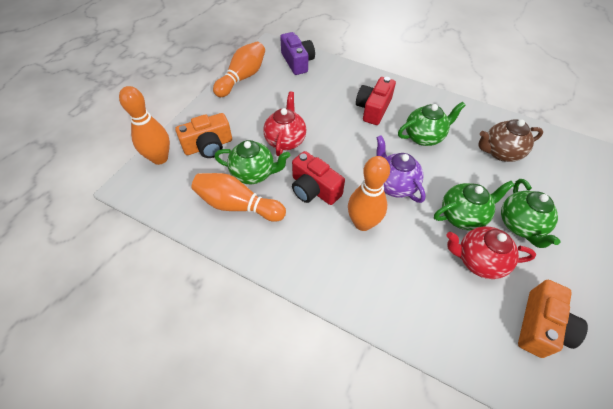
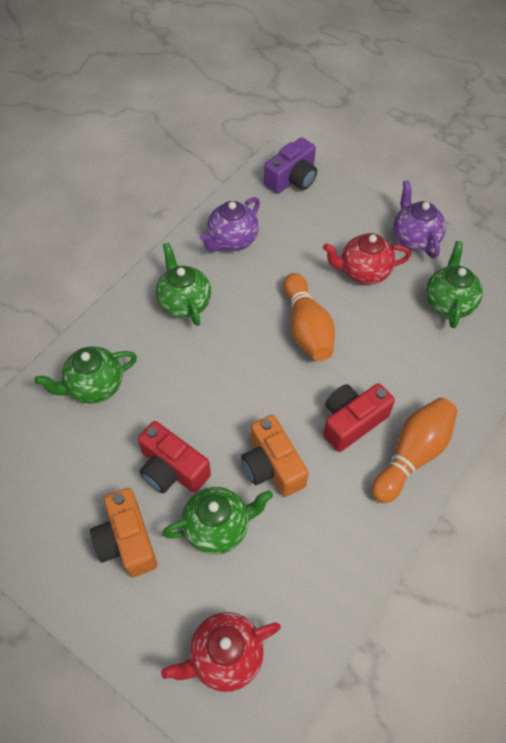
brown teapot: [478,119,543,162] = 1 -> none = 0
orange bowling pin: [119,86,170,165] [192,173,286,222] [213,42,265,97] [348,156,390,231] = 4 -> [283,273,335,361] [371,398,457,503] = 2
purple teapot: [376,135,426,203] = 1 -> [200,197,260,252] [393,180,446,258] = 2

